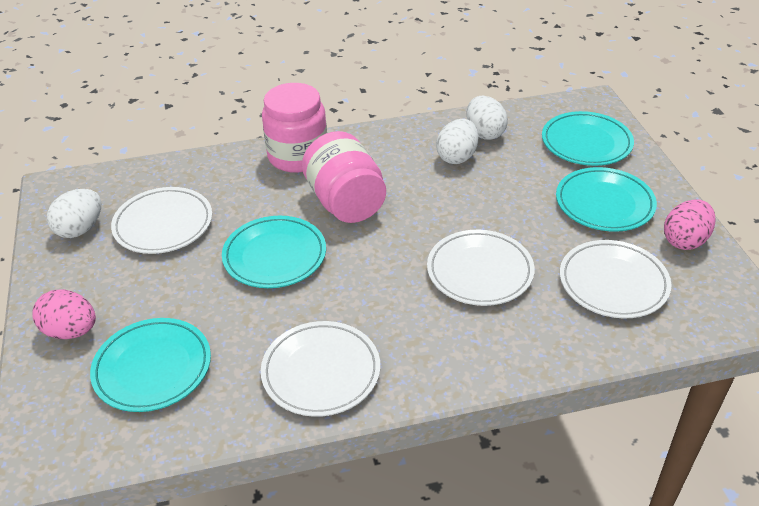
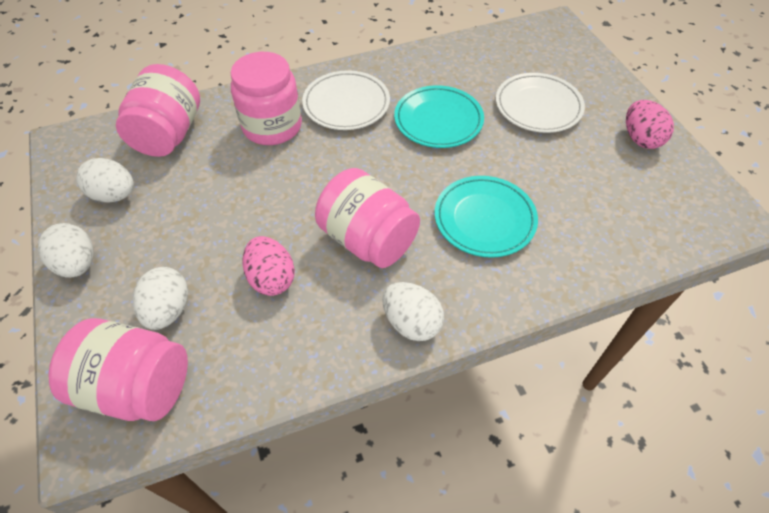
pink jar: [262,83,327,173] [302,131,386,223] = 2 -> [49,318,188,421] [116,64,200,157] [231,52,302,145] [315,168,420,268] = 4
turquoise plate: [90,318,211,412] [222,216,326,288] [542,111,634,166] [556,167,657,232] = 4 -> [394,85,484,148] [435,176,538,258] = 2
white egg: [47,189,101,238] [436,119,478,164] [466,96,508,140] = 3 -> [38,223,94,278] [76,158,134,202] [133,267,188,330] [382,282,444,341] = 4
white plate: [111,187,212,254] [261,321,380,417] [427,230,535,306] [560,240,671,318] = 4 -> [302,70,390,130] [496,73,585,133] = 2

